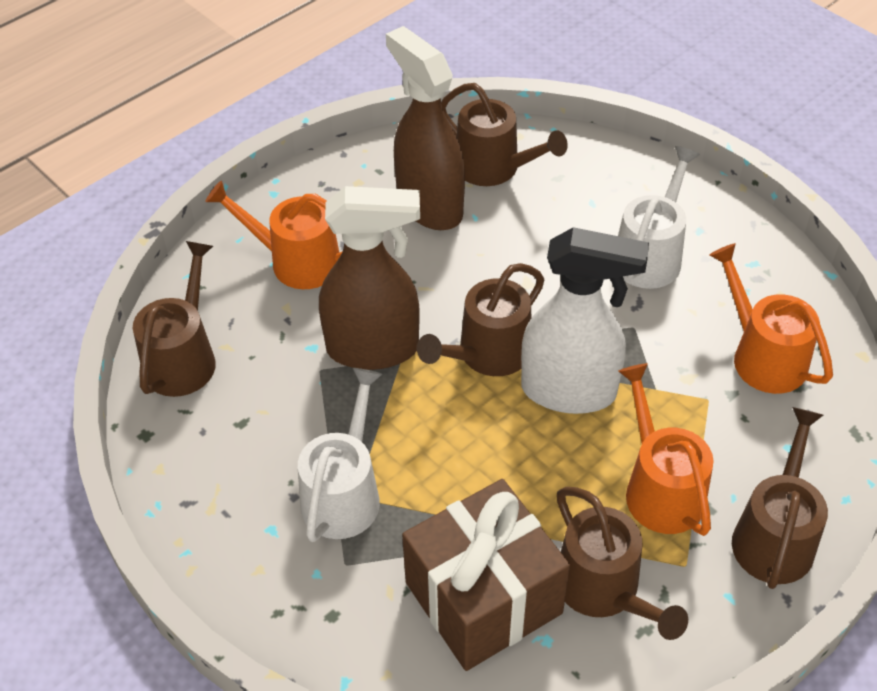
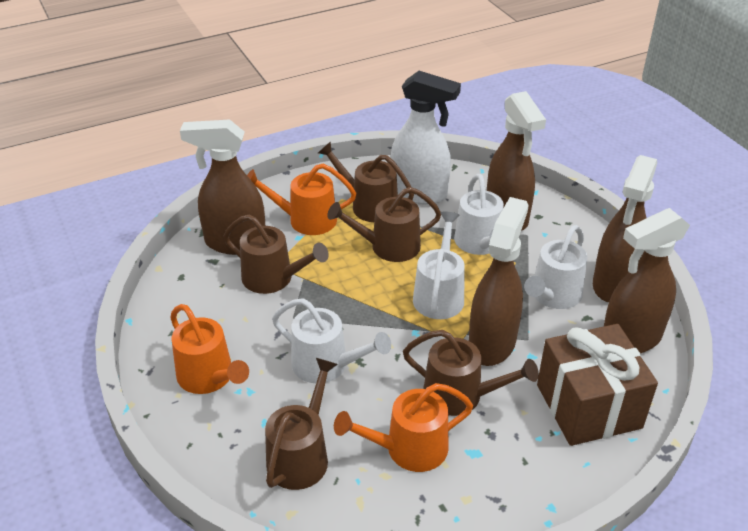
brown spray bottle: [319,186,420,370] [386,26,465,230] = 2 -> [180,119,265,255] [469,197,529,366] [487,91,546,231] [593,155,657,302] [604,208,690,354] = 5
white watering can: [298,368,382,542] [618,146,700,289] = 2 -> [272,298,391,383] [413,212,465,319] [454,174,504,255] [524,225,587,309] = 4

